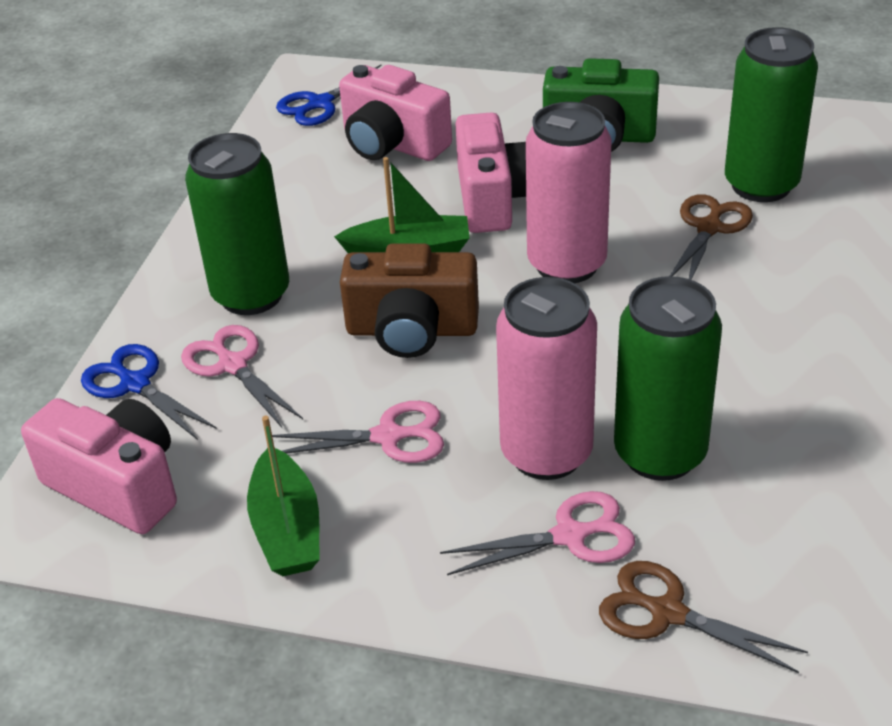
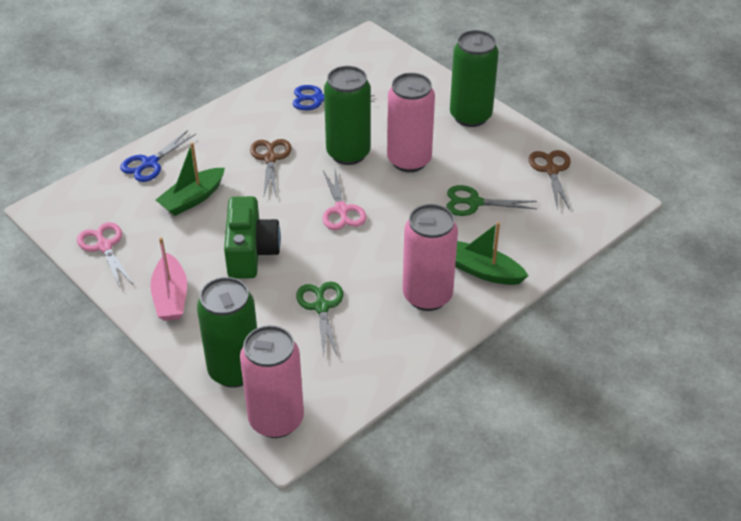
brown camera: [340,243,479,358] = 1 -> none = 0
green scissors: none = 0 -> [296,281,343,358] [446,185,537,216] = 2
pink boat: none = 0 -> [150,238,187,321] = 1
pink camera: [21,398,177,534] [339,65,452,161] [455,112,526,233] = 3 -> none = 0
pink can: [496,277,597,480] [526,102,612,283] = 2 -> [240,325,304,438] [387,73,435,172] [402,204,458,311] = 3
pink scissors: [181,325,303,429] [272,401,444,463] [440,491,635,575] = 3 -> [77,222,133,287] [323,170,367,230] = 2

